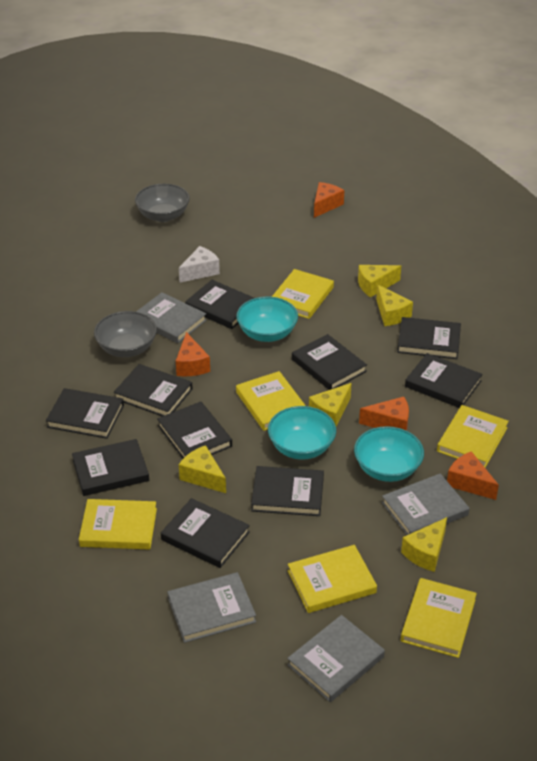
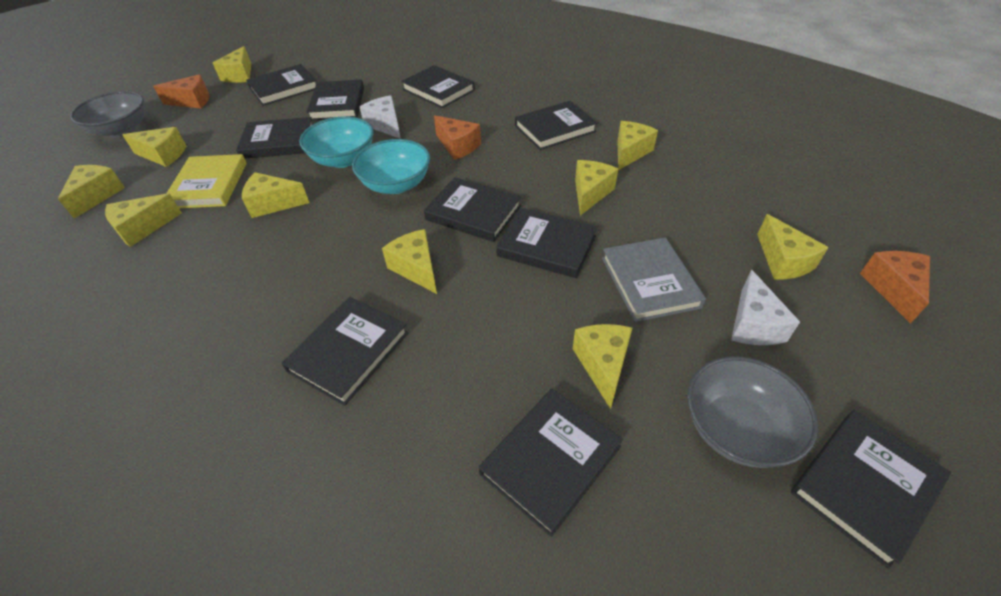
grey book: [136,292,207,343] [167,572,256,643] [287,615,385,702] [382,473,469,535] = 4 -> [602,237,706,322] = 1
orange cheese: [176,332,210,376] [314,182,344,218] [359,397,409,431] [447,451,499,500] = 4 -> [153,74,210,109] [434,115,481,160] [860,251,930,324] = 3
turquoise bowl: [236,297,298,342] [268,406,336,459] [354,426,424,482] = 3 -> [299,116,374,168] [352,139,430,194] = 2
white cheese: [179,246,220,283] = 1 -> [360,95,401,139] [731,270,800,345] = 2
yellow book: [79,499,157,549] [236,371,306,431] [272,269,334,319] [288,545,377,613] [401,578,477,658] [437,405,509,468] = 6 -> [166,154,247,208] = 1
yellow cheese: [179,445,226,493] [309,383,352,427] [358,265,401,297] [376,285,413,326] [401,517,447,572] = 5 -> [58,165,125,219] [105,193,182,247] [122,127,186,167] [213,46,251,83] [242,172,309,218] [382,229,437,294] [573,324,632,409] [575,160,618,216] [617,121,658,170] [757,214,829,280] = 10

